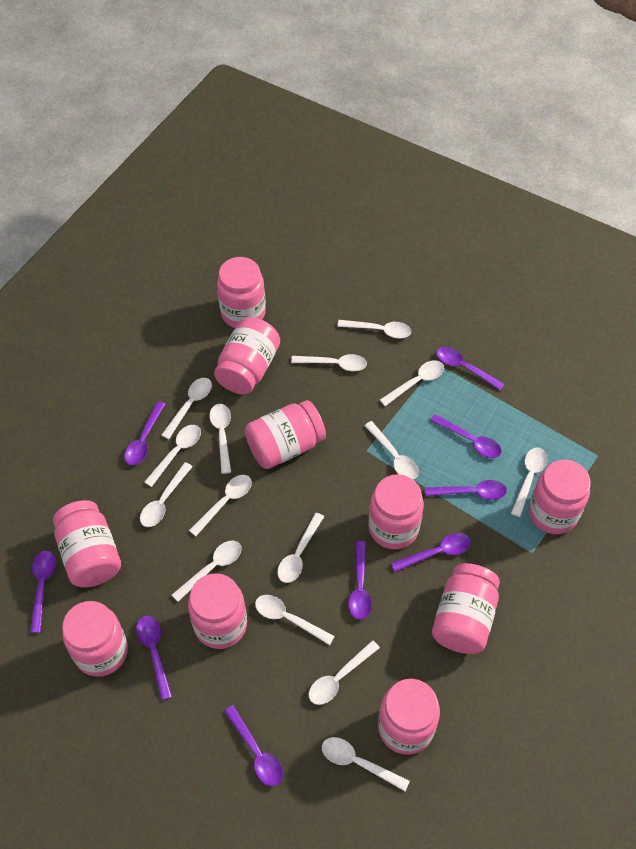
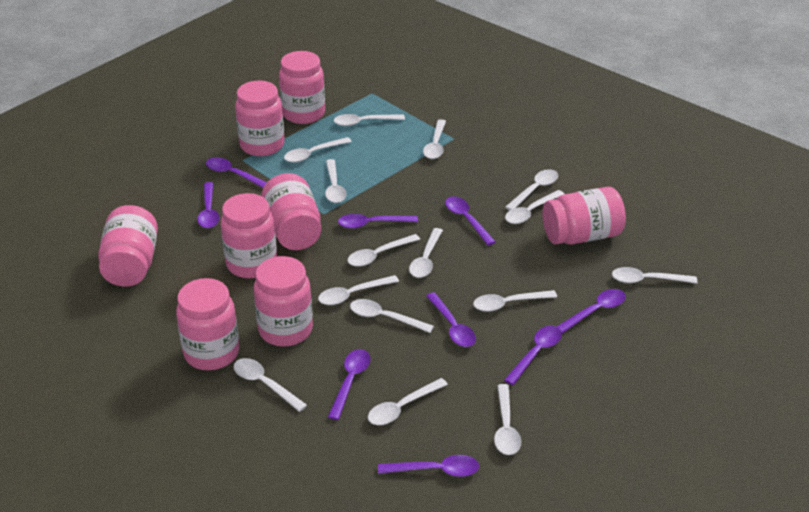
pink jar: [53,500,121,588] [62,601,128,677] [188,573,247,649] [214,317,280,394] [217,257,266,328] [245,400,326,469] [369,474,424,549] [378,679,440,755] [432,563,500,654] [529,459,591,534] = 10 -> [98,205,158,287] [176,278,239,370] [221,193,277,278] [235,81,285,156] [253,256,313,347] [261,173,321,250] [279,51,325,124] [543,187,626,244] = 8

